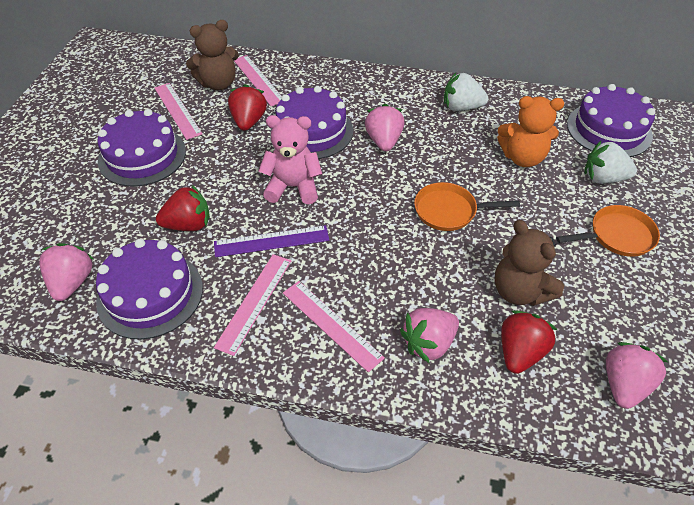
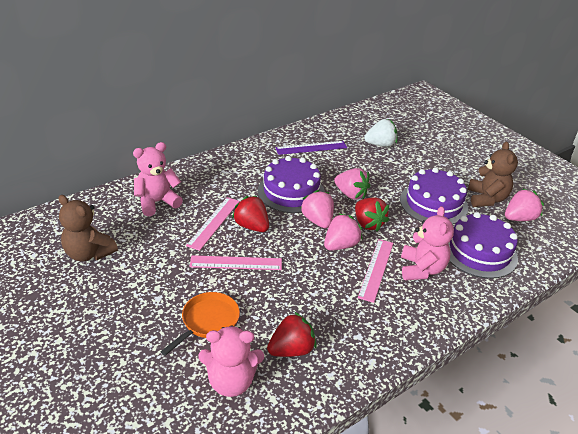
orange pan: [414,182,520,231] [556,205,660,257] = 2 -> [161,292,240,356] = 1
orange teddy bear: [497,96,564,167] = 1 -> none = 0
pink ruler: [155,83,203,140] [214,254,291,356] [234,55,282,106] [283,281,385,373] = 4 -> [186,197,240,251] [189,255,282,270] [358,239,393,303] = 3
pink teddy bear: [258,115,322,204] = 1 -> [133,142,183,216] [198,325,264,397] [401,206,454,280] = 3
purple cake: [96,239,203,339] [97,109,186,187] [271,86,353,159] [567,84,655,157] = 4 -> [258,156,325,213] [400,167,468,225] [448,212,518,279] = 3
white strawberry: [444,73,488,111] [584,141,637,184] = 2 -> [364,119,397,147] = 1

